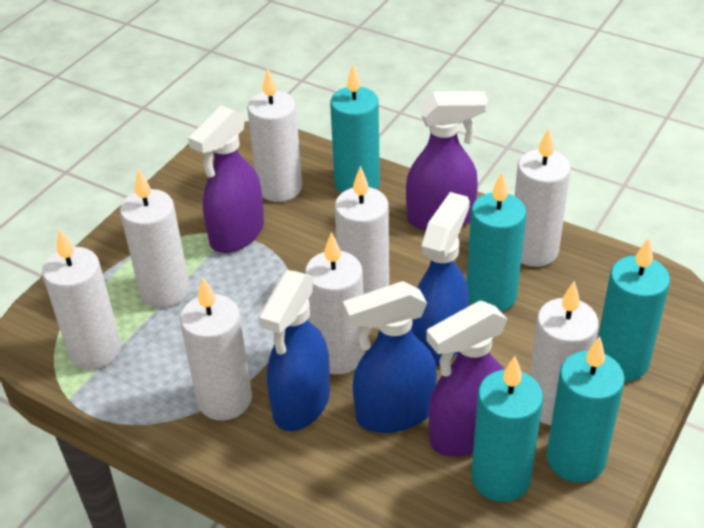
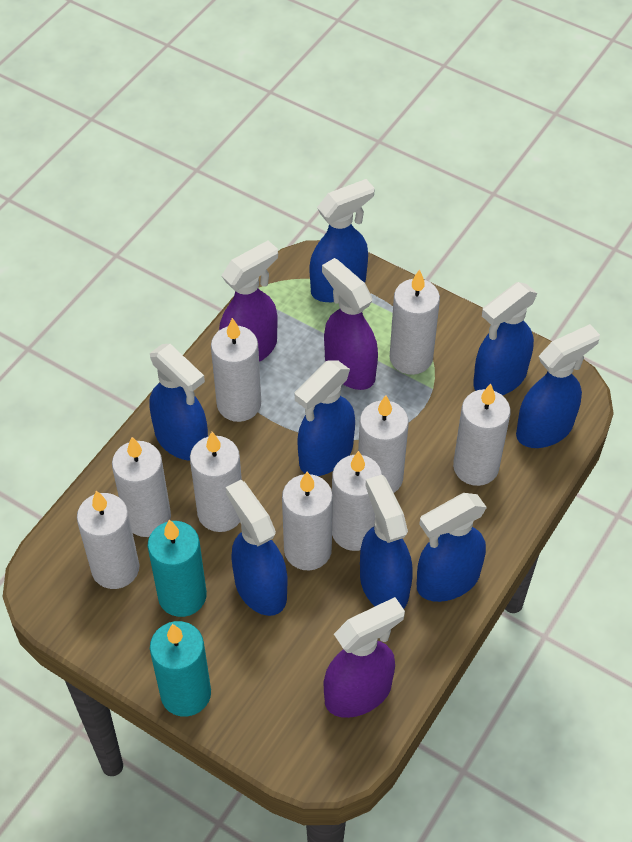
blue spray bottle: [258,270,330,431] [343,281,437,433] [411,192,470,367] = 3 -> [149,344,208,461] [226,480,288,616] [295,360,355,476] [309,179,375,302] [360,475,413,609] [417,493,487,602] [473,282,538,395] [516,324,600,448] = 8
turquoise candle: [330,64,380,193] [467,172,526,312] [471,356,543,502] [547,336,625,482] [598,237,670,381] = 5 -> [148,519,207,617] [150,621,211,717] = 2
white candle: [42,229,121,369] [120,169,189,308] [180,278,252,420] [247,68,302,202] [305,232,365,374] [335,166,389,294] [515,128,571,267] [530,281,599,425] = 8 -> [77,491,139,589] [112,437,171,537] [190,432,242,532] [211,318,261,422] [282,472,333,570] [332,451,382,551] [358,395,409,493] [390,269,440,375] [453,384,510,486] = 9

